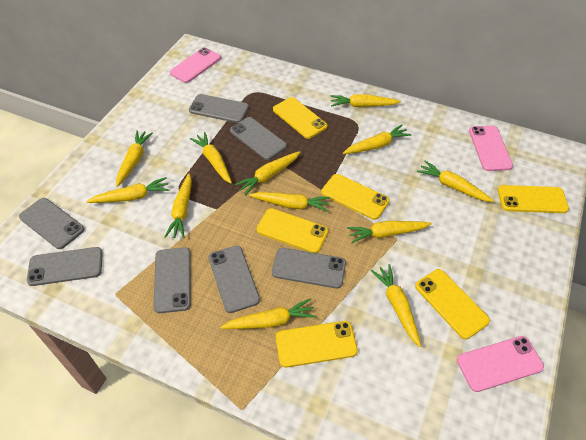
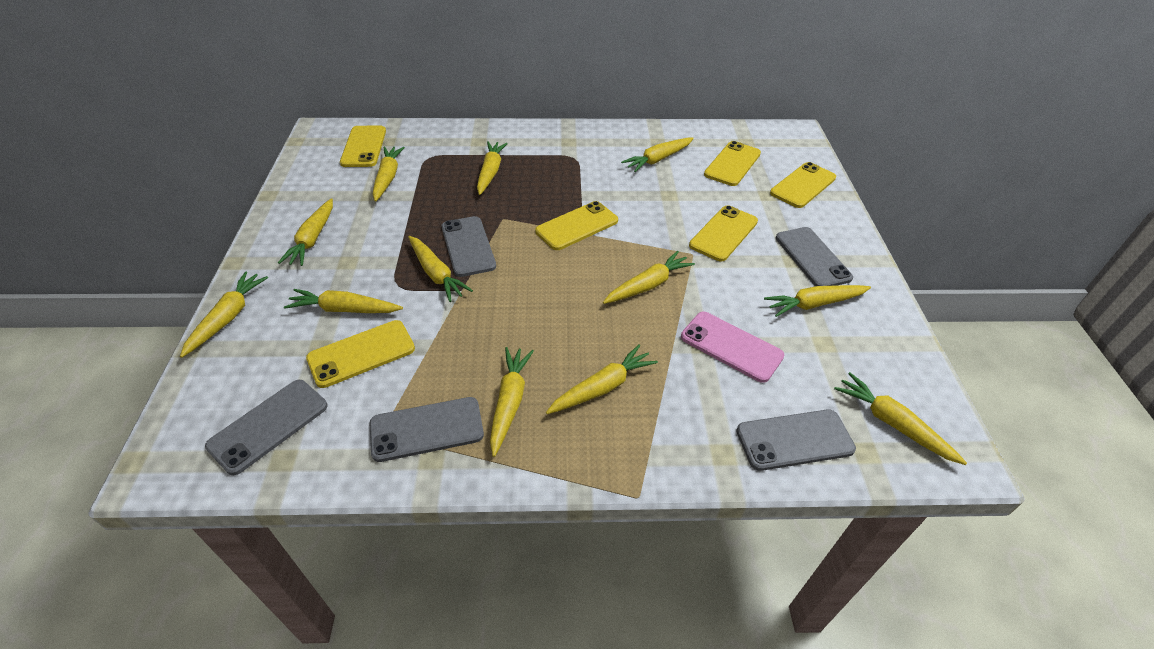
grey phone: [19,198,84,249] [27,247,103,286] [153,247,191,313] [189,94,249,123] [209,246,260,313] [230,117,287,160] [272,248,346,289] = 7 -> [205,380,328,475] [370,397,484,462] [441,216,496,277] [736,410,856,471] [776,227,853,286] = 5
pink phone: [170,47,221,83] [457,336,544,392] [469,126,513,171] = 3 -> [681,311,784,383] = 1

